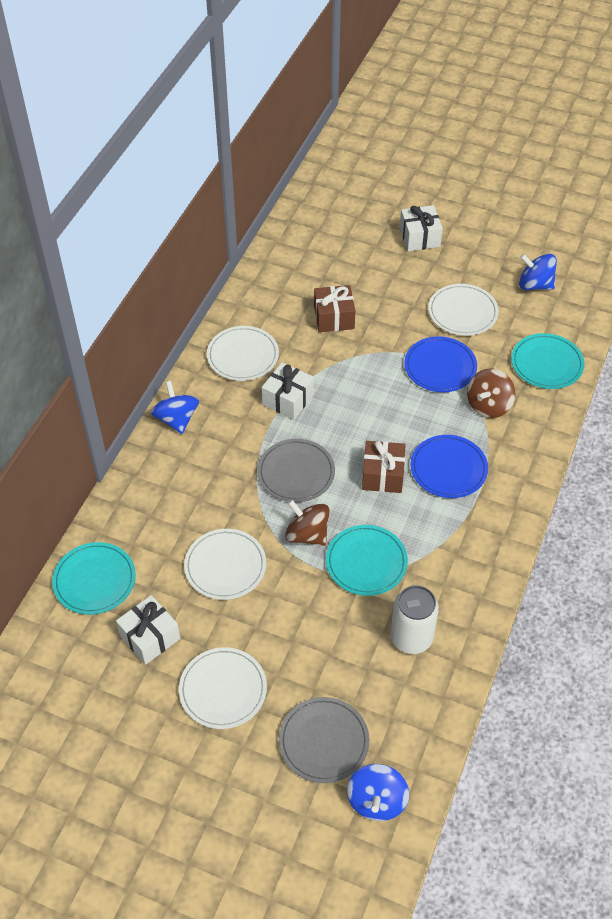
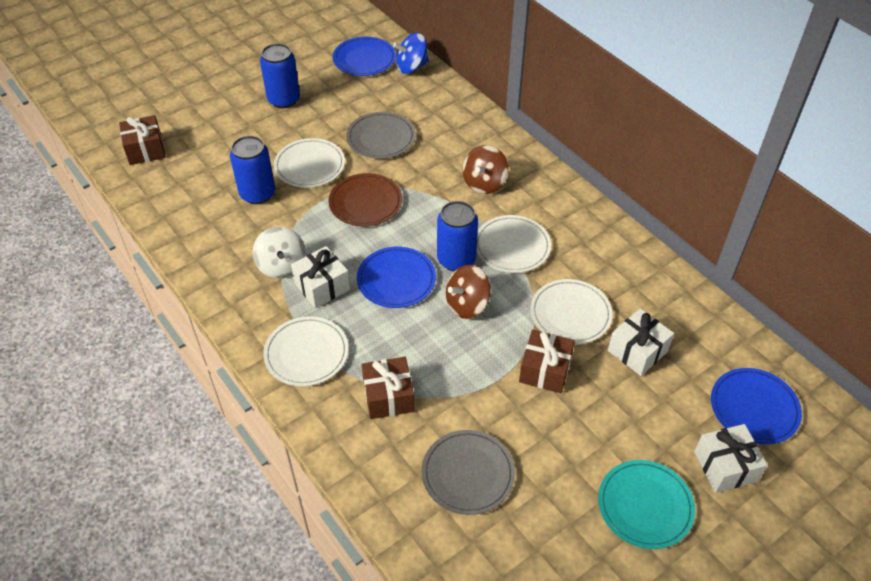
blue can: none = 0 -> [230,136,275,204] [260,43,300,108] [437,201,478,271] = 3
blue plate: [404,336,477,392] [410,435,488,498] = 2 -> [333,37,396,76] [357,247,436,308] [711,368,802,445] = 3
blue spinning top: [151,381,199,434] [347,764,409,821] [519,254,557,290] = 3 -> [393,33,429,74] = 1
brown gift: [314,285,355,332] [362,441,406,493] = 2 -> [119,115,166,165] [362,357,414,419] [519,330,575,393] = 3
brown plate: none = 0 -> [329,173,402,226] = 1
turquoise plate: [52,542,136,615] [326,525,408,596] [511,333,585,389] = 3 -> [598,460,695,549] = 1
white can: [390,585,439,654] = 1 -> none = 0
white spinning top: none = 0 -> [252,226,306,279] = 1

